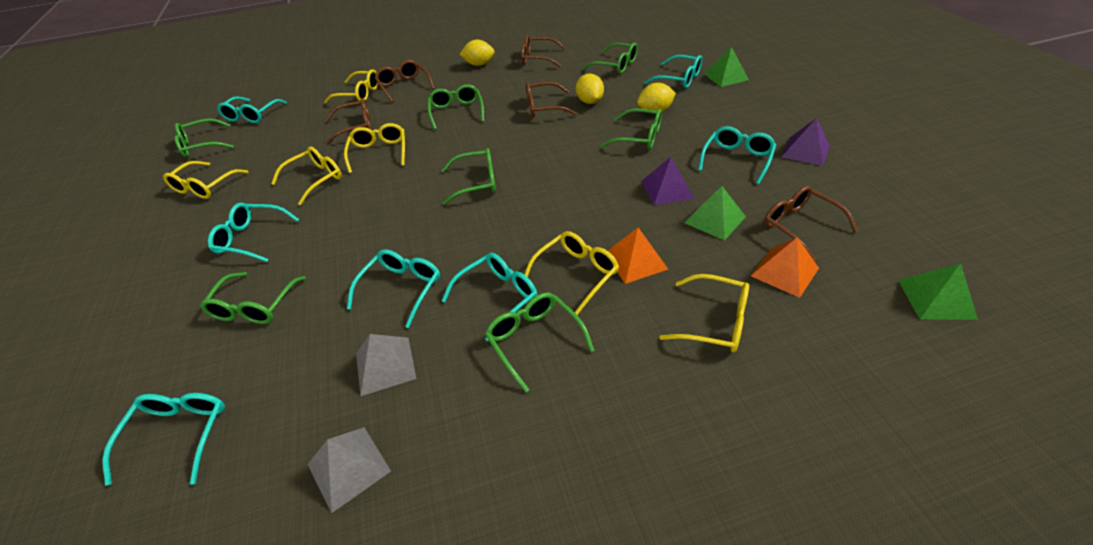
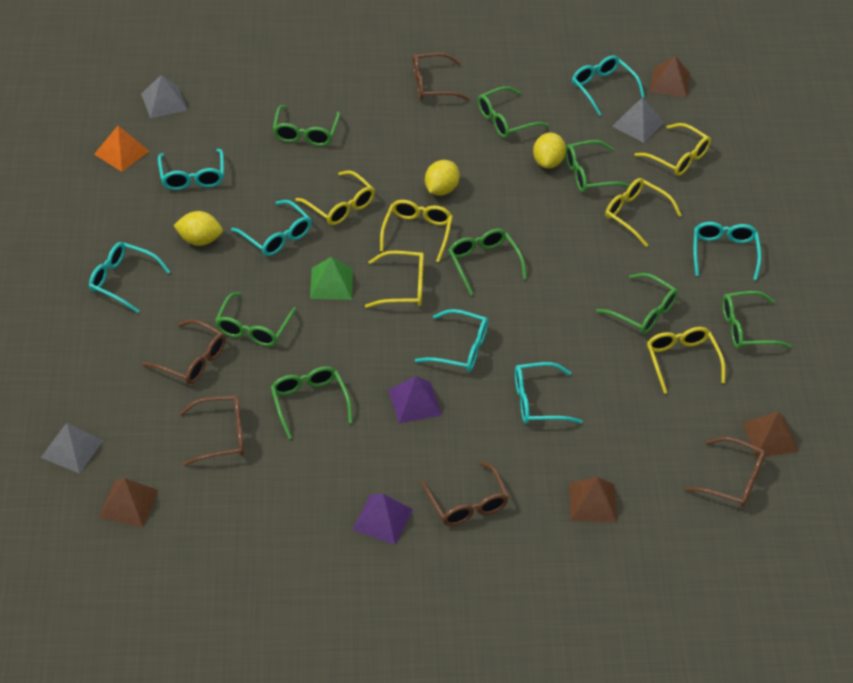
brown pyramid: none = 0 -> [99,478,159,527] [569,477,617,522] [650,56,690,97] [743,411,799,458] = 4
green glasses: [174,118,234,158] [200,272,306,324] [428,84,484,130] [442,148,496,205] [485,292,595,392] [583,43,638,74] [601,108,662,150] = 7 -> [215,292,296,346] [271,366,353,439] [273,105,340,146] [449,229,527,295] [478,86,549,138] [566,140,630,192] [596,273,678,334] [722,291,792,349] = 8
green pyramid: [684,186,746,241] [704,47,749,87] [898,263,978,320] = 3 -> [310,257,353,300] = 1
grey pyramid: [308,427,391,513] [356,334,416,396] = 2 -> [40,423,103,474] [141,75,187,118] [612,98,664,143] = 3
orange pyramid: [608,228,668,284] [751,237,819,298] = 2 -> [94,126,149,172] = 1

